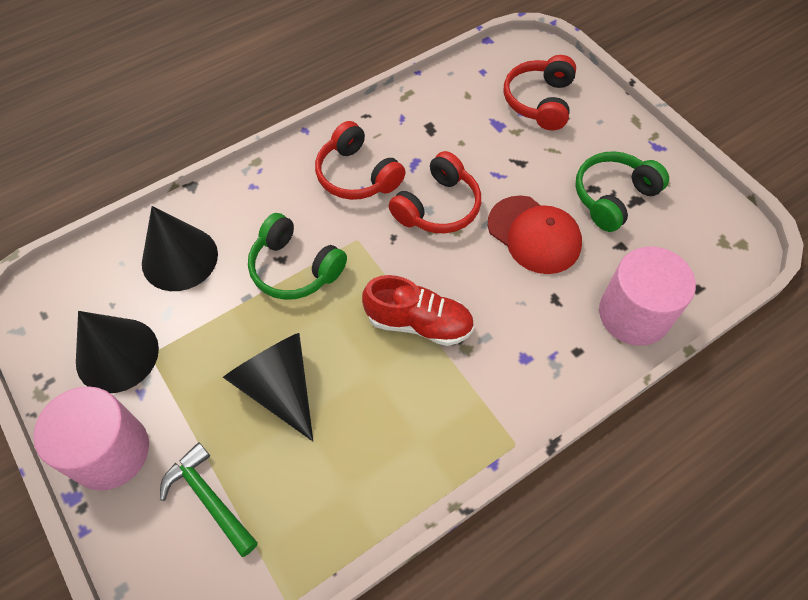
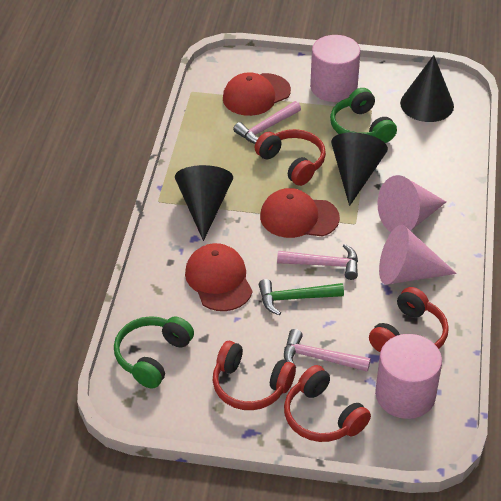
pink cone: none = 0 -> [378,175,446,232] [379,225,457,285] = 2
pink hammer: none = 0 -> [233,101,301,144] [277,244,358,280] [284,329,371,372] = 3
red cap: [488,195,582,274] = 1 -> [185,243,253,311] [223,72,291,116] [260,188,340,238] = 3
red headphones: [315,121,406,200] [389,151,481,233] [504,55,576,130] = 3 -> [213,341,296,410] [255,129,326,186] [284,365,371,442] [369,287,449,352] = 4
red shoe: [362,275,474,346] = 1 -> none = 0

